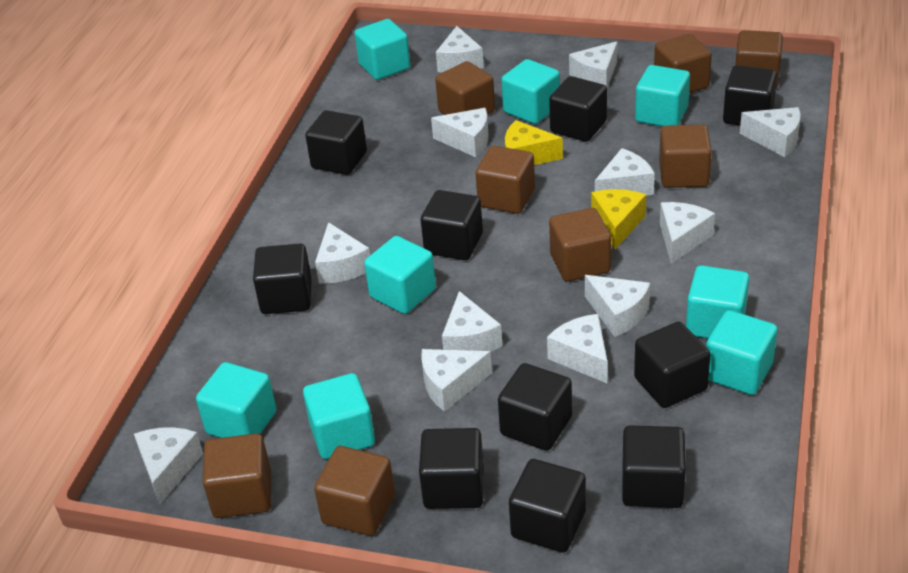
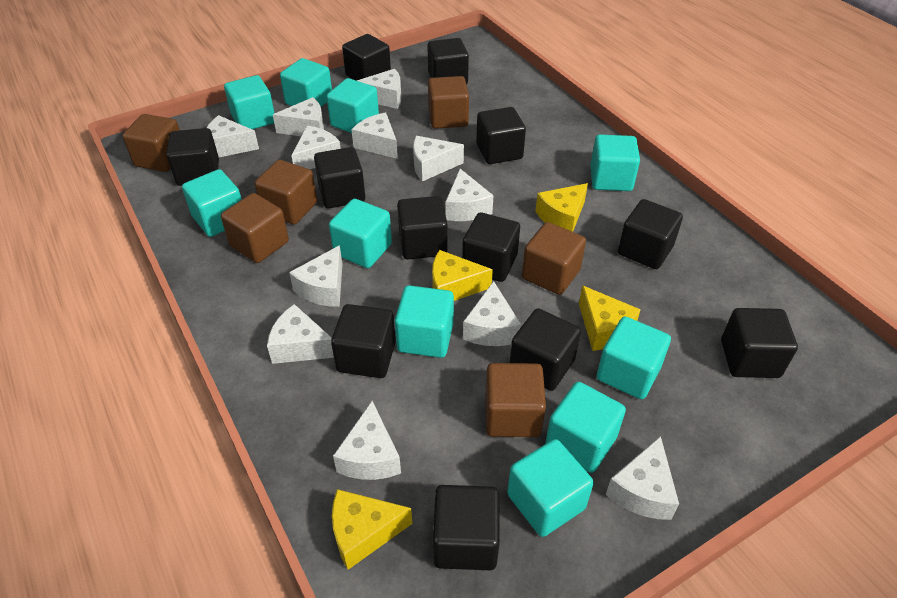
black cube: [253,243,312,314] [305,110,367,175] [419,428,484,509] [421,190,483,260] [498,363,572,451] [509,459,586,553] [549,76,607,142] [622,425,686,508] [634,322,711,408] [723,65,777,125] = 10 -> [166,128,219,186] [314,147,365,208] [331,304,396,378] [342,34,391,81] [397,196,448,259] [427,38,469,84] [433,485,500,570] [462,212,520,282] [476,107,526,164] [510,308,581,391] [618,199,683,269] [721,308,798,378] = 12
brown cube: [203,433,271,518] [314,446,395,536] [435,61,495,115] [476,146,535,214] [549,208,611,282] [654,34,712,93] [659,124,712,188] [735,30,783,88] = 8 -> [122,114,180,172] [221,193,289,263] [255,160,317,225] [428,76,469,129] [485,363,546,437] [522,222,586,295] = 6
turquoise cube: [196,362,277,438] [303,373,375,459] [355,19,410,80] [364,236,436,314] [501,59,560,124] [635,65,690,127] [686,265,749,338] [706,310,777,395] = 8 -> [182,169,242,237] [224,75,274,129] [280,58,332,107] [326,78,379,133] [329,199,392,268] [395,285,454,358] [507,439,594,537] [545,382,626,473] [590,134,640,191] [597,317,671,399] = 10
yellow cheese: [505,120,563,165] [591,189,646,249] = 2 -> [332,489,412,570] [432,250,493,301] [535,183,588,232] [579,285,641,351] = 4

